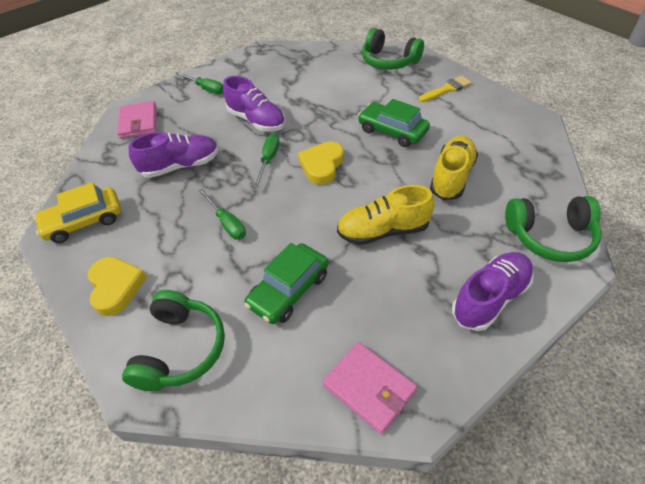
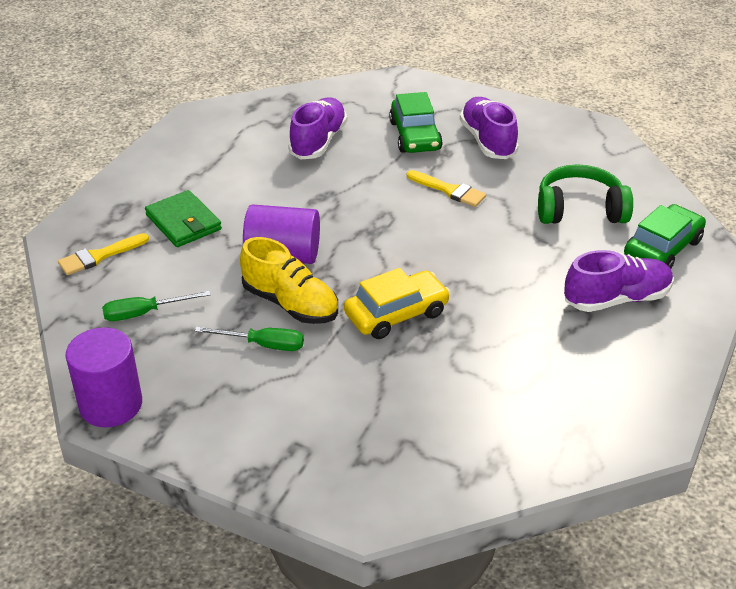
green headphones: [122,290,225,391] [362,28,424,70] [505,196,602,262] = 3 -> [538,164,633,224] = 1
green screwdriver: [175,72,223,94] [198,189,246,240] [253,134,280,188] = 3 -> [102,291,210,321] [195,327,304,351] = 2
green wallet: none = 0 -> [145,190,222,247] = 1
pink wallet: [117,101,156,139] [323,342,417,434] = 2 -> none = 0
purple cylinder: none = 0 -> [65,327,142,427] [243,204,320,264] = 2
yellow brush: [419,76,472,102] = 1 -> [58,233,149,275] [407,170,486,207] = 2
yellow heart: [87,257,147,316] [298,141,344,185] = 2 -> none = 0
yellow shoe: [337,185,434,245] [430,136,478,200] = 2 -> [240,237,338,324] = 1

